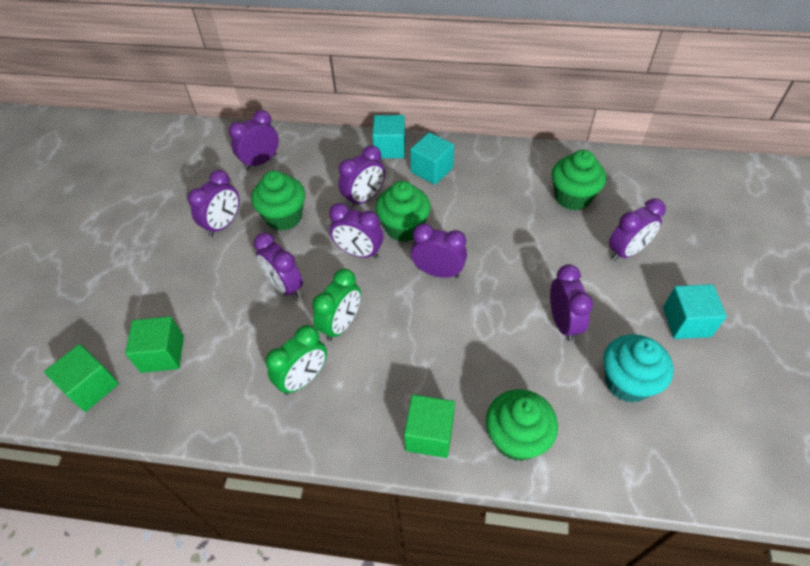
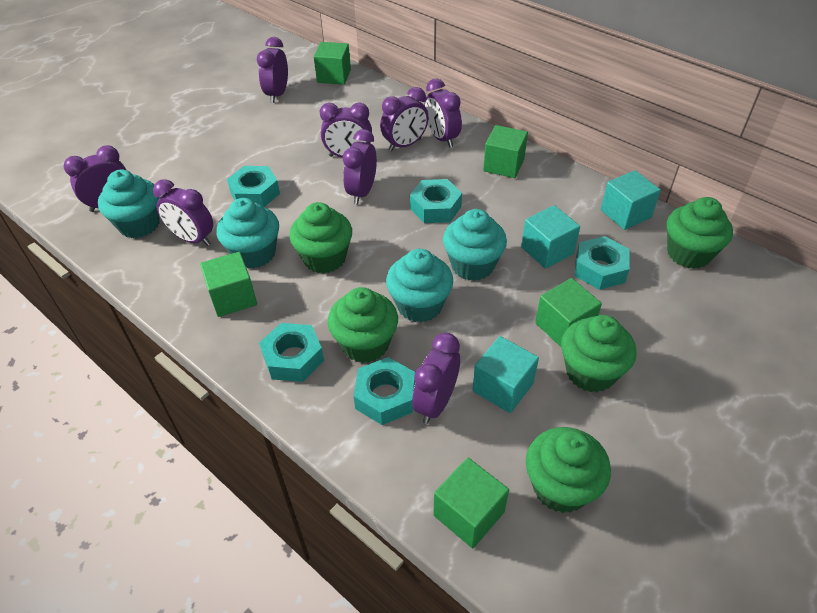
green clock: [265,325,327,395] [312,269,361,341] = 2 -> none = 0
green cube: [44,344,119,412] [125,316,184,373] [404,394,455,458] = 3 -> [200,252,257,317] [314,42,351,85] [433,458,509,548] [483,125,528,178] [535,278,602,348] = 5
green cupcake: [251,170,305,231] [376,181,431,242] [486,389,558,461] [552,150,606,211] = 4 -> [289,202,352,273] [328,287,398,363] [526,427,611,513] [561,315,636,392] [667,197,733,269] = 5
turquoise cupcake: [603,334,674,403] = 1 -> [98,170,160,238] [217,198,279,269] [386,249,453,323] [443,209,507,281] = 4
turquoise nut: none = 0 -> [227,166,280,207] [259,323,324,382] [354,357,415,425] [410,179,462,223] [575,236,630,290] = 5

